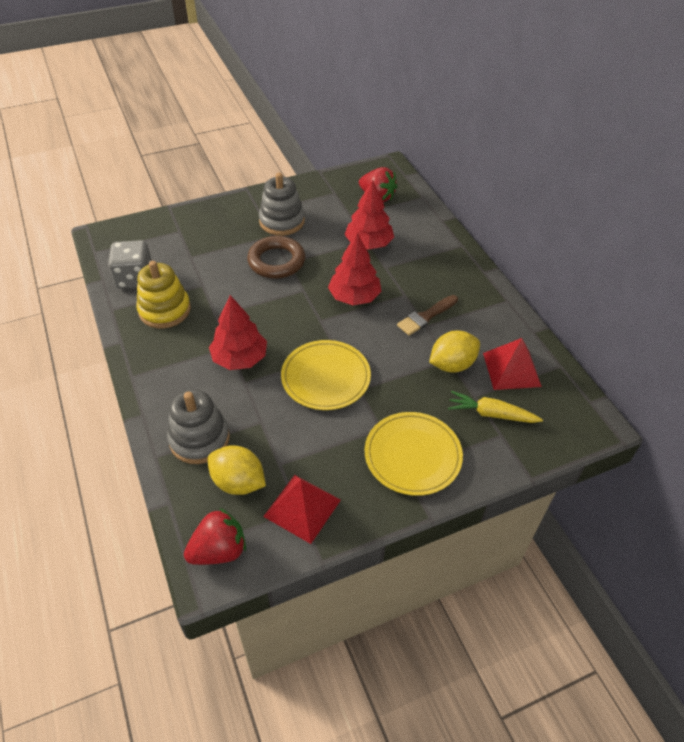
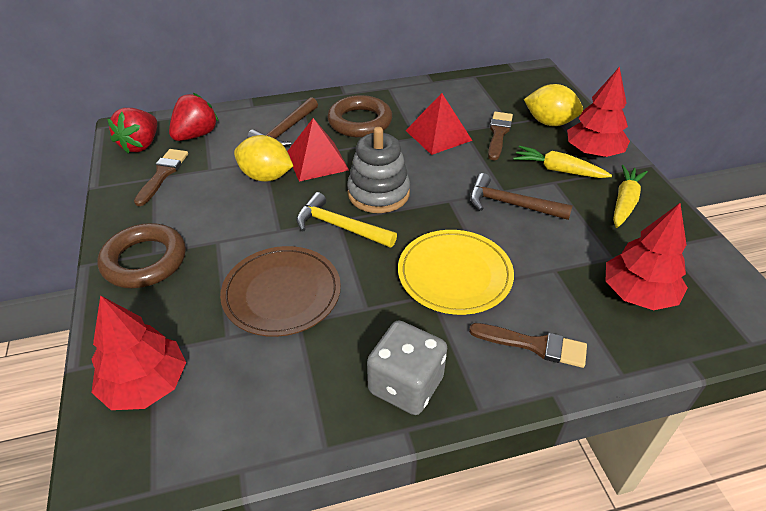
brown brush: [397,295,458,336] = 1 -> [134,149,188,206] [469,323,587,368] [488,112,513,161] = 3
brown hammer: none = 0 -> [247,97,318,147] [470,173,573,220] = 2
brown plate: none = 0 -> [220,246,341,337] = 1
brown ring: [247,236,305,279] = 1 -> [97,223,186,288] [327,95,392,138] = 2
grey stacking toy: [167,390,230,464] [259,173,305,236] = 2 -> [347,127,410,213] = 1
yellow carrot: [448,391,543,423] = 1 -> [513,146,612,178] [613,165,648,228] = 2
yellow hammer: none = 0 -> [296,192,397,248] = 1
yellow plate: [281,340,371,410] [365,412,463,496] = 2 -> [398,230,514,315] = 1
yellow stacking toy: [136,261,191,328] = 1 -> none = 0

